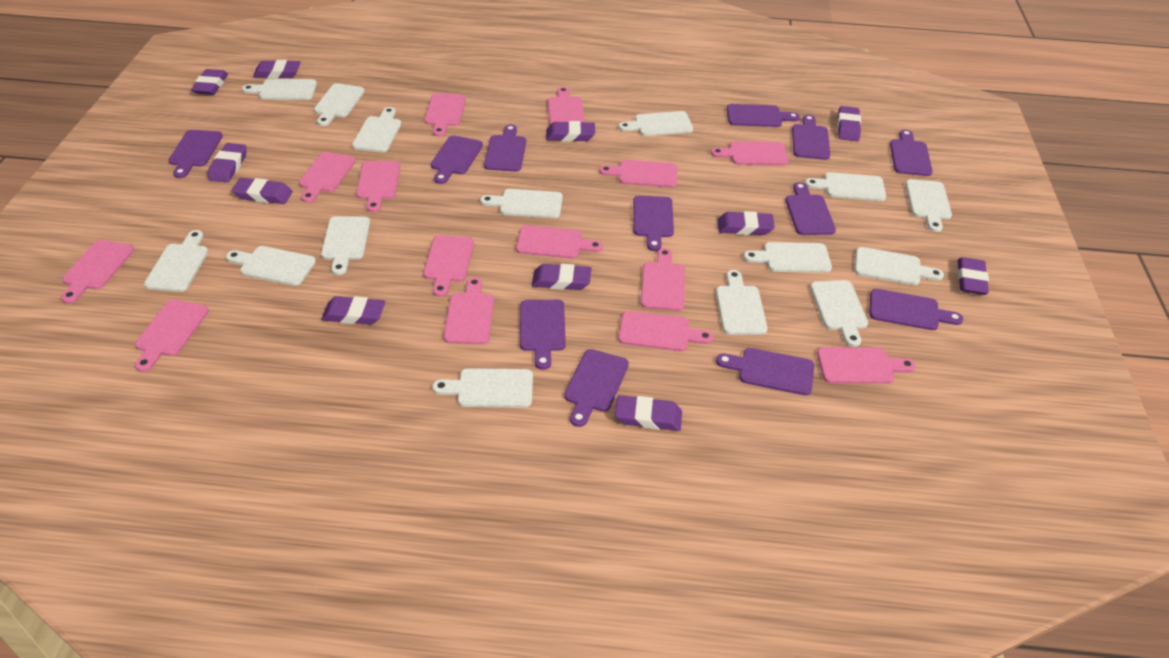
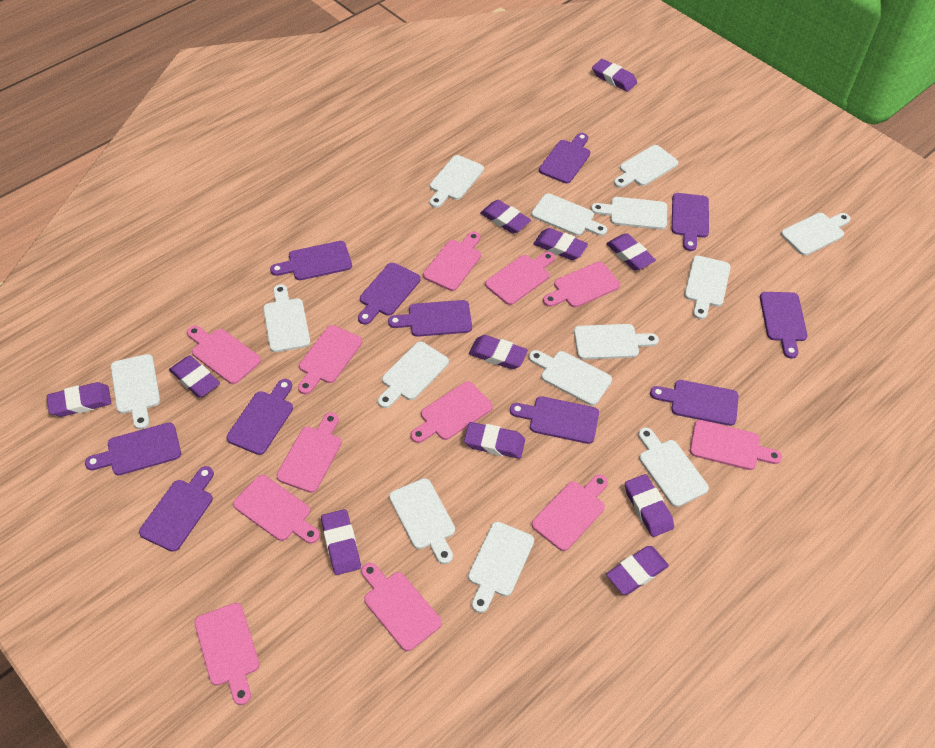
pink cutting board: [61,240,134,303] [135,300,209,372] [299,152,355,203] [356,161,400,212] [423,235,474,297] [424,93,466,137] [444,277,494,344] [516,225,603,259] [547,87,585,125] [599,160,677,188] [618,311,714,351] [641,248,685,311] [711,141,788,166] [817,347,916,384] = 14 -> [187,325,261,384] [194,603,259,705] [233,475,320,544] [276,412,342,493] [298,325,362,394] [361,563,442,651] [411,381,493,443] [423,232,481,291] [485,252,555,305] [532,474,608,551] [543,262,620,308] [690,420,782,470] = 12
purple cutting board: [169,130,223,178] [431,136,483,184] [484,124,526,171] [520,300,566,370] [564,349,629,427] [633,196,674,251] [716,348,814,395] [727,104,800,127] [786,182,836,235] [792,115,830,160] [869,289,963,330] [890,129,932,176] = 12 -> [85,422,181,475] [139,466,214,552] [226,379,293,455] [270,241,352,280] [358,263,421,325] [388,300,472,337] [510,396,599,444] [539,133,590,183] [650,380,739,426] [672,193,709,251] [760,292,807,359] = 11
white cutting board: [144,230,208,292] [226,246,316,286] [242,79,317,100] [314,83,365,126] [321,216,370,275] [352,107,401,152] [432,368,533,408] [480,189,563,218] [619,111,693,136] [716,270,768,335] [743,242,832,273] [805,172,886,201] [810,280,868,347] [855,247,944,285] [905,179,952,232] = 15 -> [111,354,160,429] [263,284,310,352] [378,342,449,408] [389,478,455,564] [430,155,484,208] [468,522,534,613] [529,350,612,406] [531,193,607,236] [574,324,659,360] [591,197,667,230] [614,145,678,188] [638,427,709,507] [684,255,731,319] [781,213,851,256] = 14

